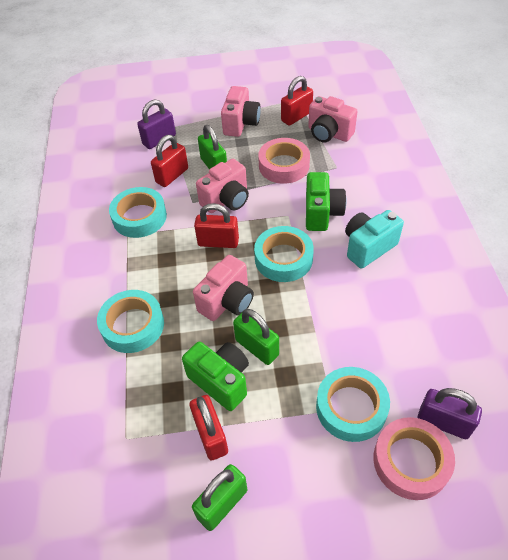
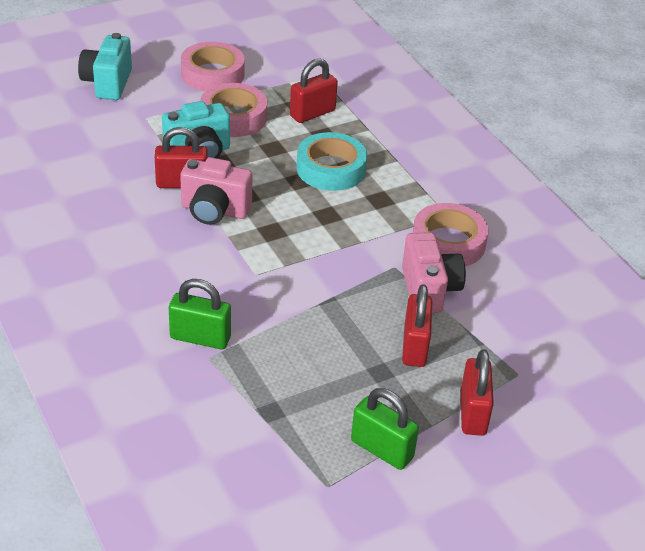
green camera: [182,342,249,411] [306,172,346,231] = 2 -> none = 0
green padlock: [192,464,247,531] [198,125,227,169] [233,309,279,365] = 3 -> [169,279,231,349] [351,388,419,470] = 2
pink camera: [193,255,254,321] [196,159,249,213] [221,86,261,137] [308,96,358,142] = 4 -> [180,157,253,225] [402,232,466,313] = 2
pink tape: [258,138,310,184] [373,417,455,500] = 2 -> [181,42,245,91] [201,83,267,137] [413,203,489,266] = 3
purple padlock: [137,99,176,149] [418,388,482,439] = 2 -> none = 0
turquoise camera: [345,210,404,268] = 1 -> [78,33,132,100] [162,101,230,158] = 2
turquoise tape: [97,290,164,353] [109,187,167,238] [254,226,314,282] [316,367,390,442] = 4 -> [296,132,367,191] = 1

